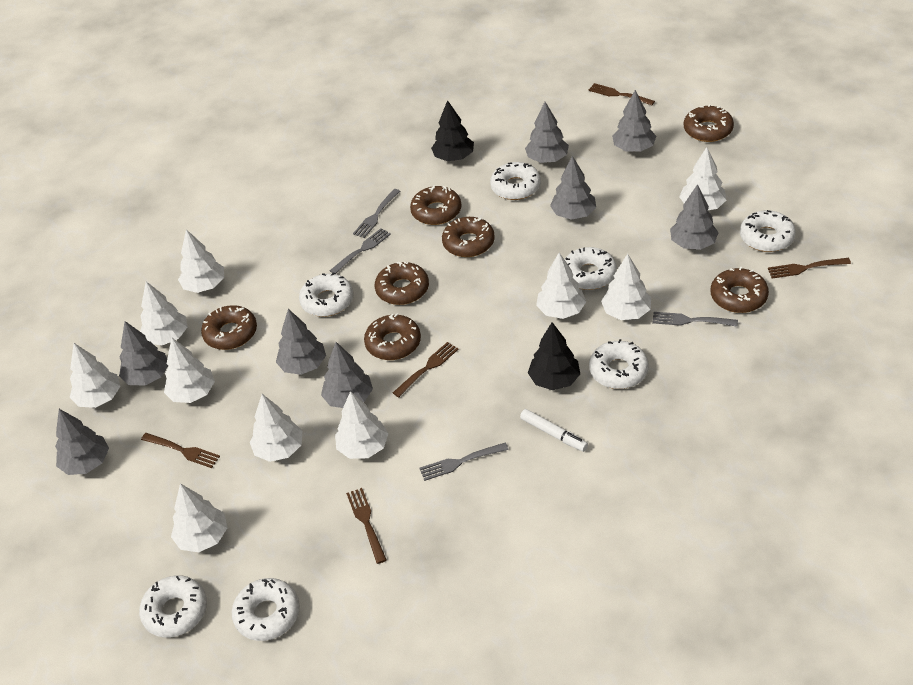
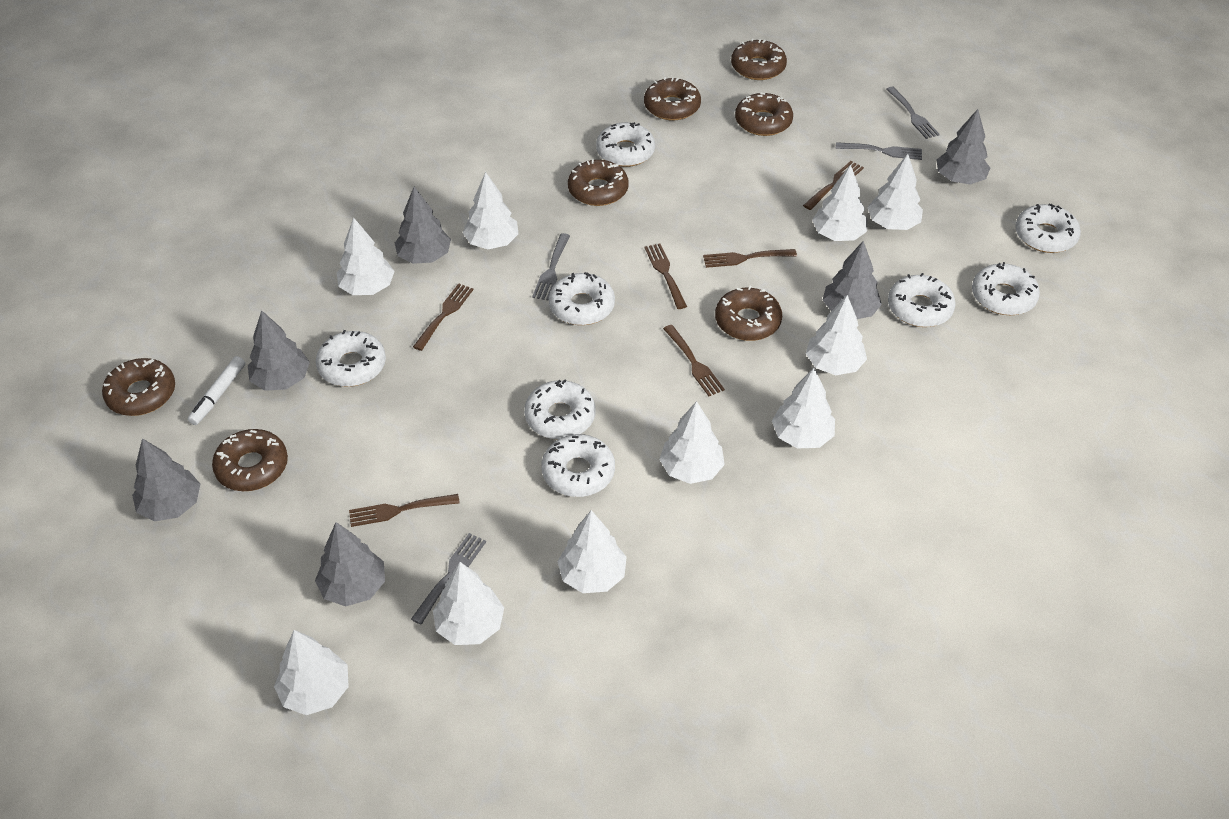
black tree: [431,100,474,161] [528,322,580,390] = 2 -> none = 0
brown fork: [141,433,220,468] [346,488,387,564] [393,342,459,397] [589,83,655,105] [768,258,851,278] = 5 -> [349,494,460,527] [413,283,474,351] [644,244,687,309] [663,325,725,396] [703,249,797,268] [803,161,864,210] = 6
grey tree: [55,409,109,475] [119,321,168,386] [276,309,326,375] [321,342,373,408] [525,102,569,163] [550,156,596,220] [612,90,656,152] [670,184,719,250] = 8 -> [132,438,200,521] [248,310,310,391] [315,522,385,606] [394,187,451,264] [823,241,882,319] [937,109,990,184] = 6
white donut: [139,575,207,637] [232,578,300,641] [299,272,354,317] [490,162,541,200] [565,247,617,290] [589,339,649,389] [740,210,796,252] = 7 -> [316,330,386,387] [524,379,595,439] [541,434,615,497] [549,272,615,325] [596,122,655,167] [888,273,955,327] [972,262,1040,315] [1015,204,1081,253] = 8

